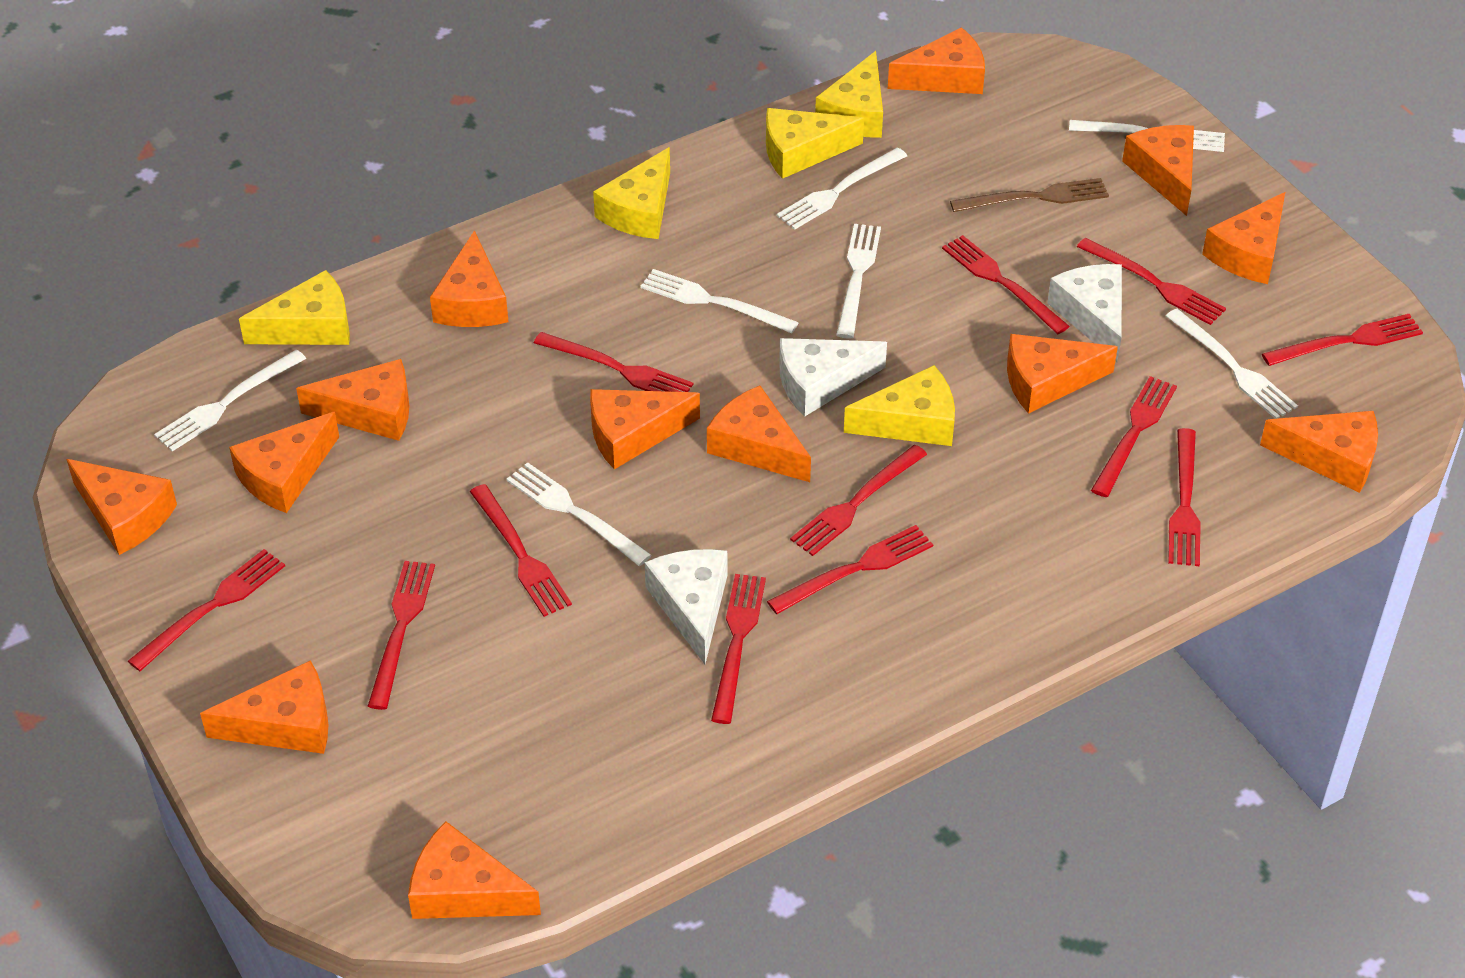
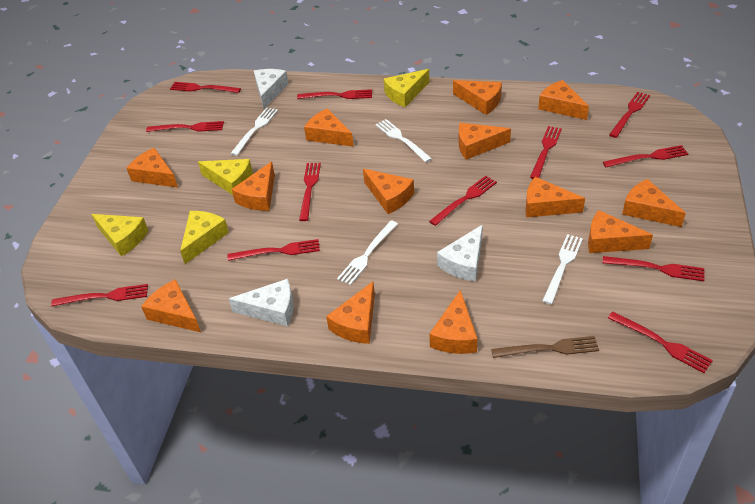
white fork: [154,350,306,451] [506,462,652,566] [640,269,799,334] [777,147,907,230] [836,224,881,339] [1069,120,1225,152] [1166,309,1298,419] = 7 -> [230,107,278,156] [337,221,398,285] [375,119,432,162] [542,234,583,304] = 4
yellow cheese: [239,270,350,345] [593,147,670,239] [766,108,864,179] [815,51,883,138] [844,365,955,446] = 5 -> [92,214,148,257] [180,211,229,264] [198,159,253,195] [384,69,430,107] = 4

